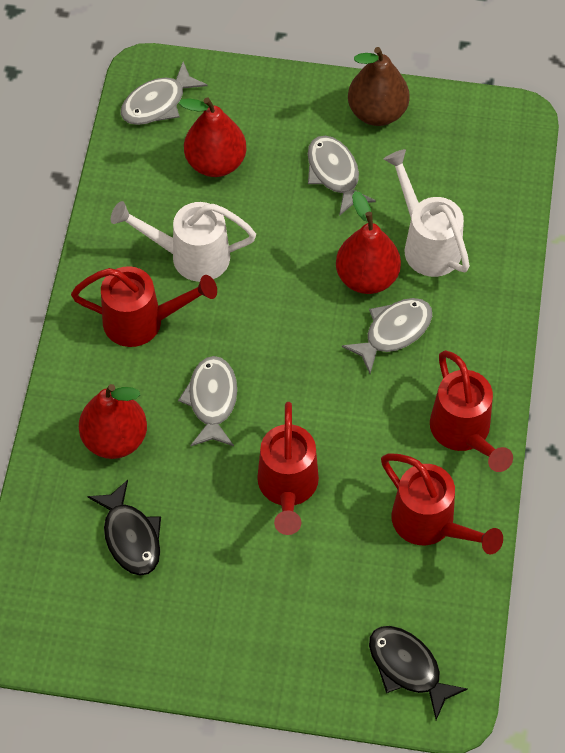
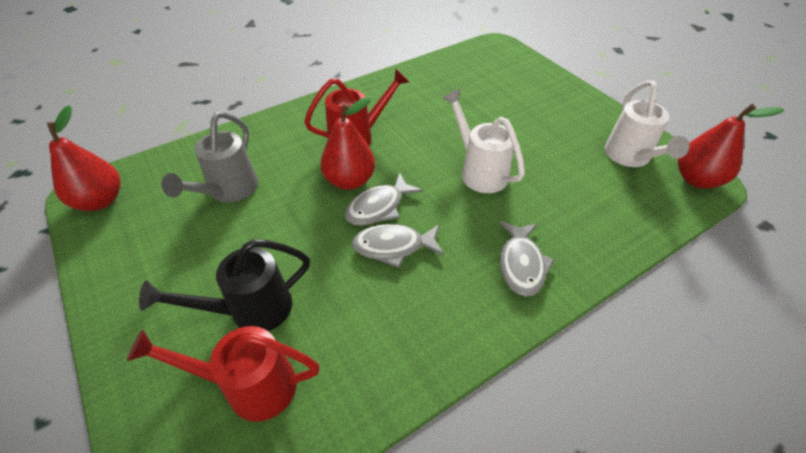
black fish: [87,480,161,576] [369,626,468,720] = 2 -> none = 0
black watering can: none = 0 -> [139,239,310,331] = 1
brown pear: [348,47,410,126] = 1 -> none = 0
grey fish: [121,62,208,125] [178,356,237,446] [308,136,376,216] [342,298,432,374] = 4 -> [345,173,423,226] [352,224,444,268] [500,221,554,297] = 3
grey watering can: none = 0 -> [162,112,258,202] = 1
red watering can: [71,266,217,347] [257,402,319,535] [381,453,503,554] [430,350,513,472] = 4 -> [127,326,319,422] [304,69,409,146] = 2

